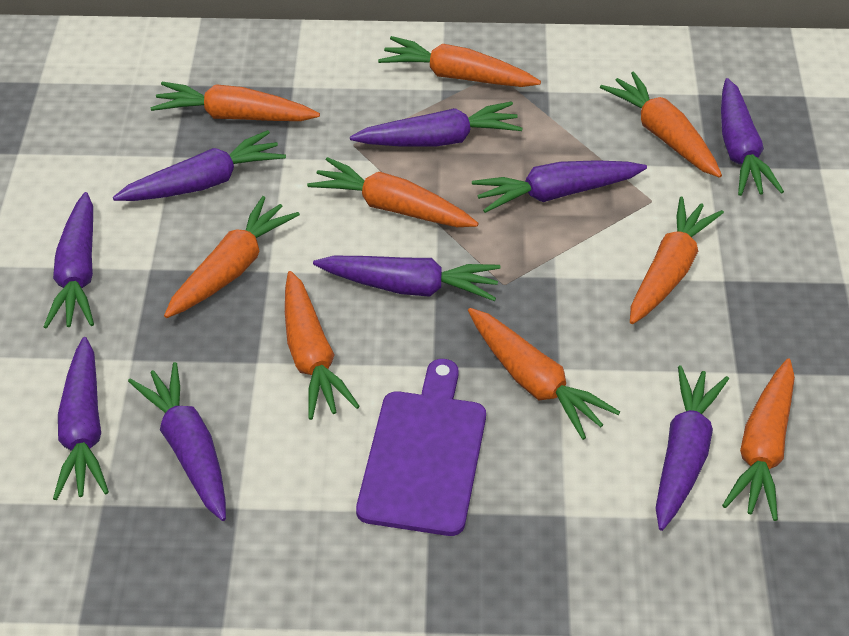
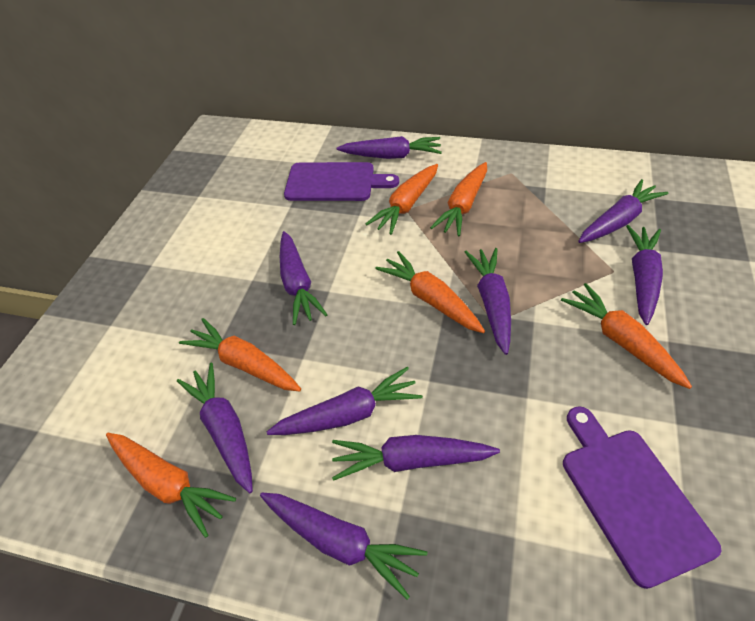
orange carrot: [150,82,320,121] [164,196,300,318] [285,271,360,420] [307,157,479,227] [378,36,541,87] [468,308,620,440] [600,71,722,178] [630,197,724,324] [722,358,795,521] = 9 -> [106,433,236,538] [179,318,301,392] [365,164,438,235] [375,251,485,333] [430,162,487,236] [561,283,692,389] = 6
purple cutting board: [356,359,486,536] = 1 -> [284,162,399,201] [563,406,721,589] = 2

